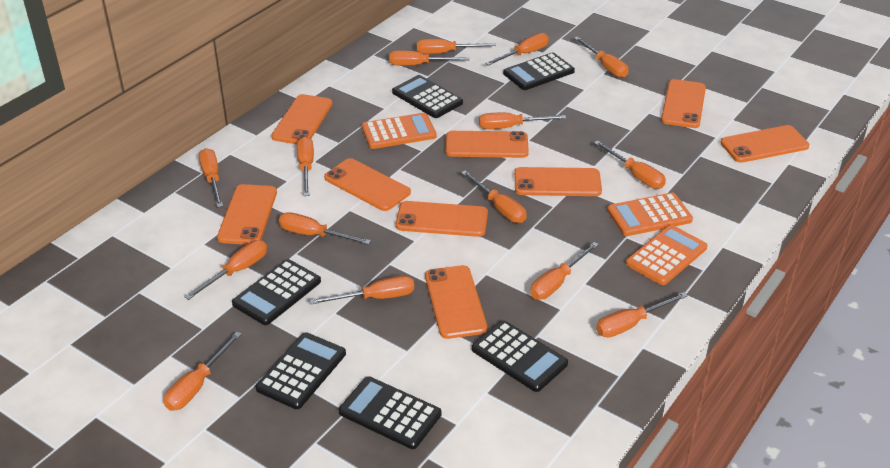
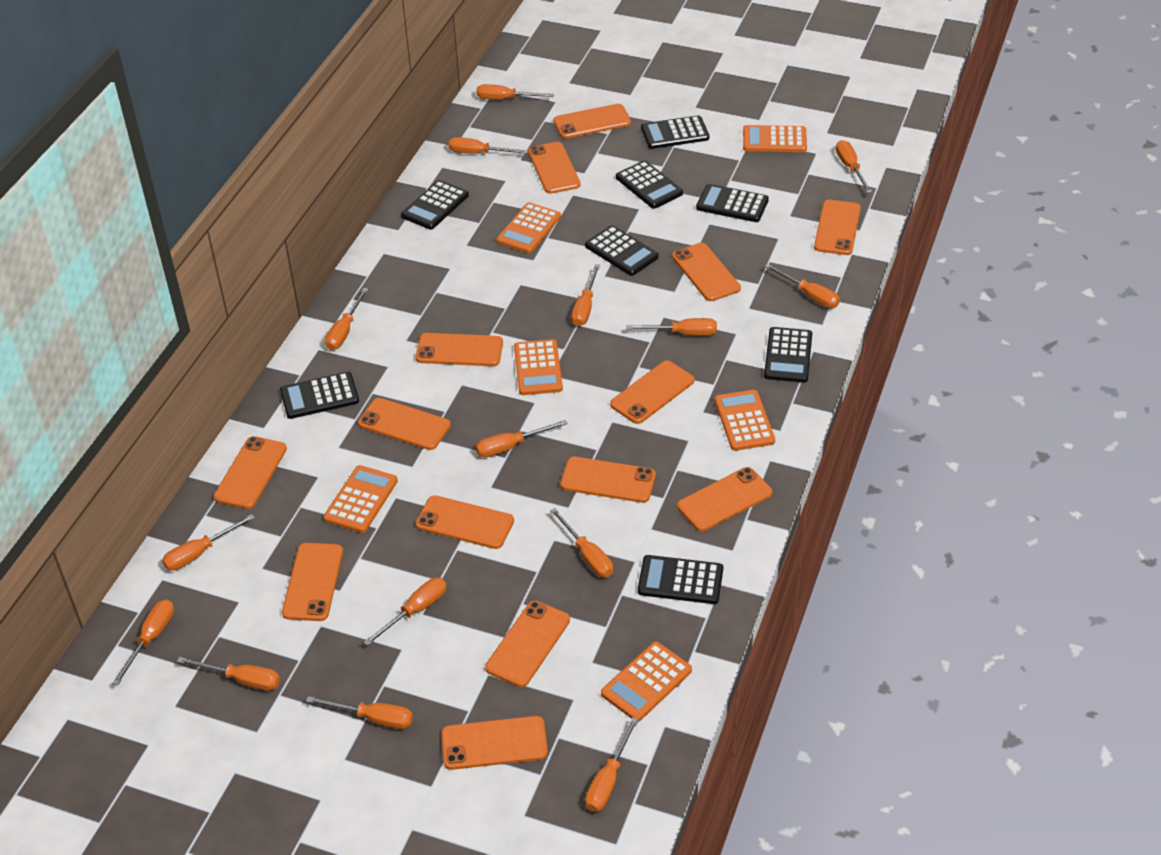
black calculator: [232,259,321,325] [256,332,346,409] [339,376,441,449] [392,75,463,118] [472,321,568,392] [503,52,575,90] = 6 -> [280,372,359,419] [401,180,469,230] [585,225,659,276] [616,160,683,209] [638,555,723,604] [641,115,709,149] [696,184,769,222] [764,327,812,383] = 8
orange calculator: [362,113,436,149] [607,192,693,236] [626,225,708,285] = 3 -> [324,465,398,533] [496,202,561,253] [514,339,563,395] [601,641,692,722] [715,390,775,451] [743,125,807,152] = 6
orange phone: [217,184,277,245] [271,94,333,144] [324,158,411,211] [396,201,488,237] [425,265,487,339] [446,131,529,158] [514,167,602,196] [661,79,706,128] [721,125,809,163] = 9 -> [214,436,287,509] [282,543,343,621] [358,398,451,450] [416,333,503,366] [416,495,514,549] [441,716,548,770] [485,601,570,687] [528,142,581,194] [554,104,631,139] [560,457,656,503] [610,361,694,424] [672,243,741,301] [677,467,772,531] [814,200,861,255] = 14

